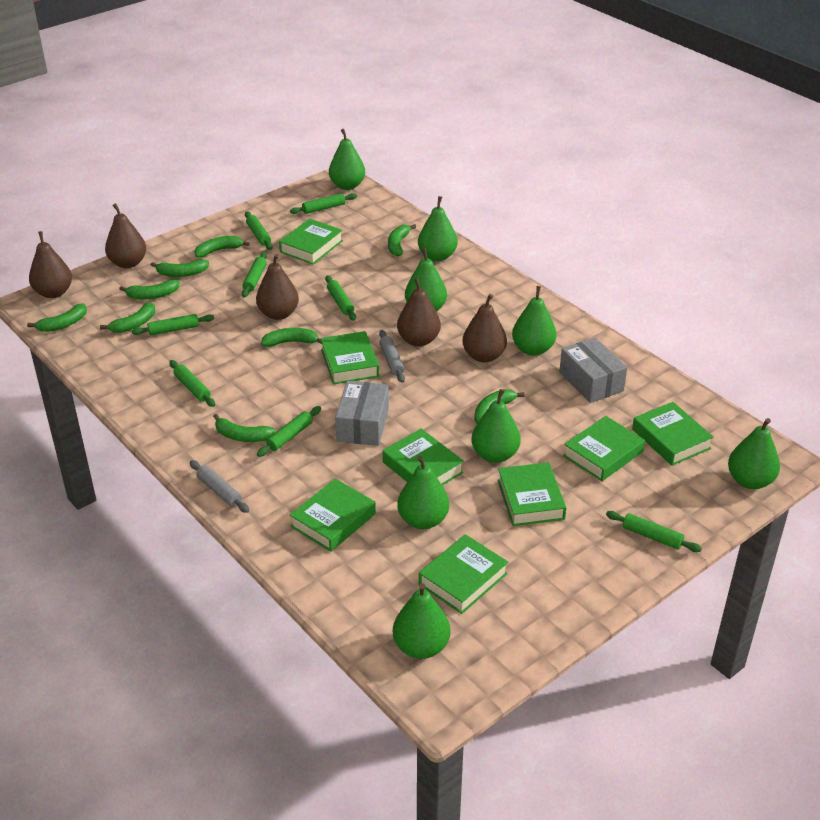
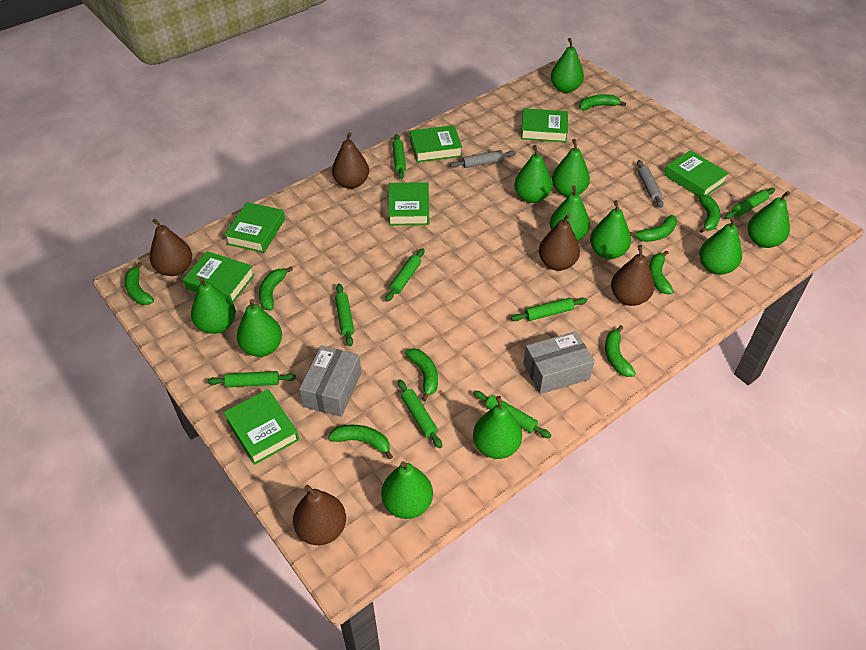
green book: [279,218,343,264] [290,478,376,552] [320,331,379,385] [382,429,464,486] [419,534,508,614] [497,462,567,526] [563,416,645,481] [632,402,714,466] = 8 -> [183,251,255,303] [224,202,285,253] [224,389,299,465] [388,182,429,225] [410,125,462,162] [521,108,568,142] [664,150,729,196] = 7
green pear: [329,129,365,190] [393,583,450,659] [397,456,449,529] [405,247,447,312] [418,196,458,262] [471,389,521,463] [512,286,556,356] [728,418,780,489] = 8 -> [191,277,236,334] [237,299,282,357] [381,461,433,519] [473,396,522,459] [514,145,552,203] [550,185,590,241] [551,38,584,93] [552,139,590,197] [590,200,631,259] [699,217,742,275] [748,191,790,248] = 11

